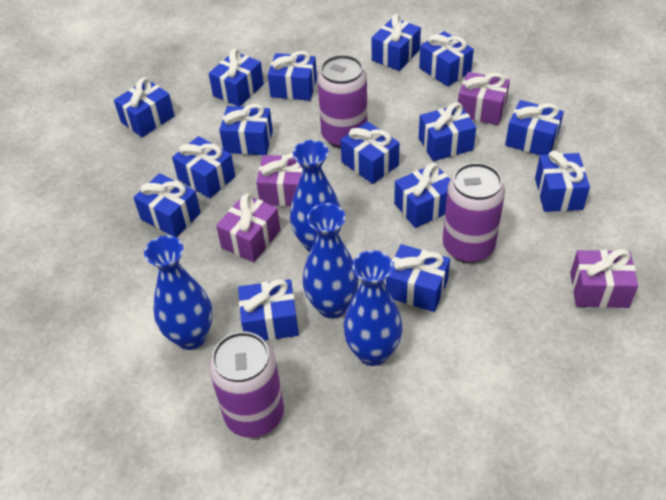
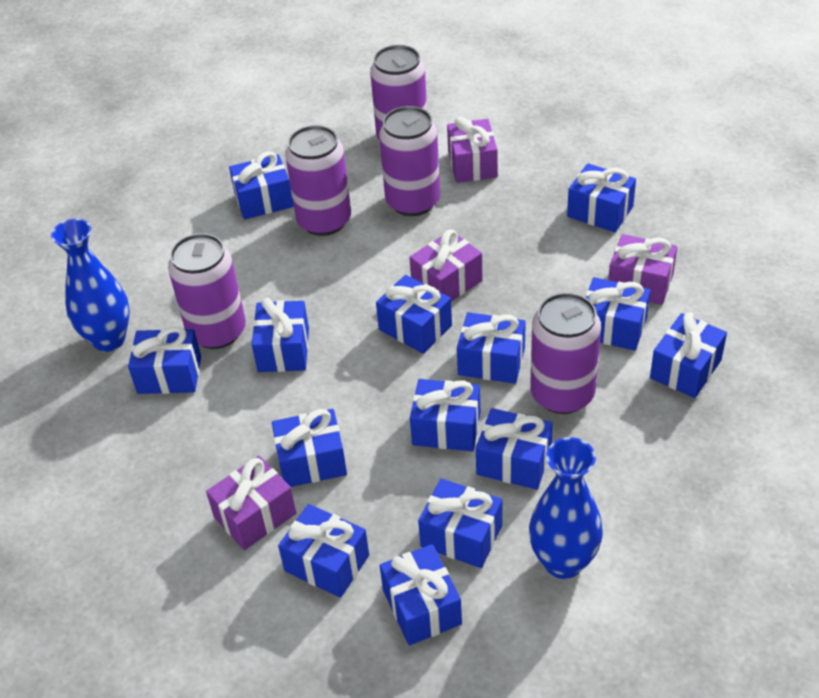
blue gift: [114,77,175,137] [133,173,201,237] [172,136,235,198] [209,49,264,107] [219,104,273,155] [238,279,299,341] [268,51,317,101] [341,121,400,184] [372,14,421,71] [386,244,450,312] [394,163,450,228] [419,31,474,86] [419,102,476,161] [505,100,564,155] [535,151,590,212] = 15 -> [128,326,201,394] [229,152,294,219] [252,298,309,372] [272,409,347,487] [278,504,369,598] [376,275,452,354] [380,544,462,645] [410,379,480,451] [418,478,502,568] [457,312,526,384] [476,408,553,490] [567,163,636,232] [585,277,651,351] [650,313,727,398] = 14
blue vase: [144,236,213,350] [290,140,341,252] [302,203,359,319] [343,250,403,366] = 4 -> [51,218,130,352] [529,437,603,579] = 2
purple can: [209,332,284,438] [318,55,367,148] [443,163,505,263] = 3 -> [168,233,246,349] [285,125,351,236] [370,45,427,141] [379,106,440,216] [530,293,601,414] = 5

